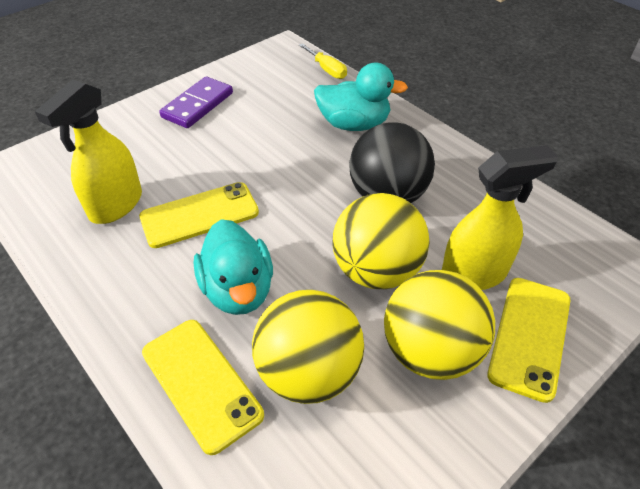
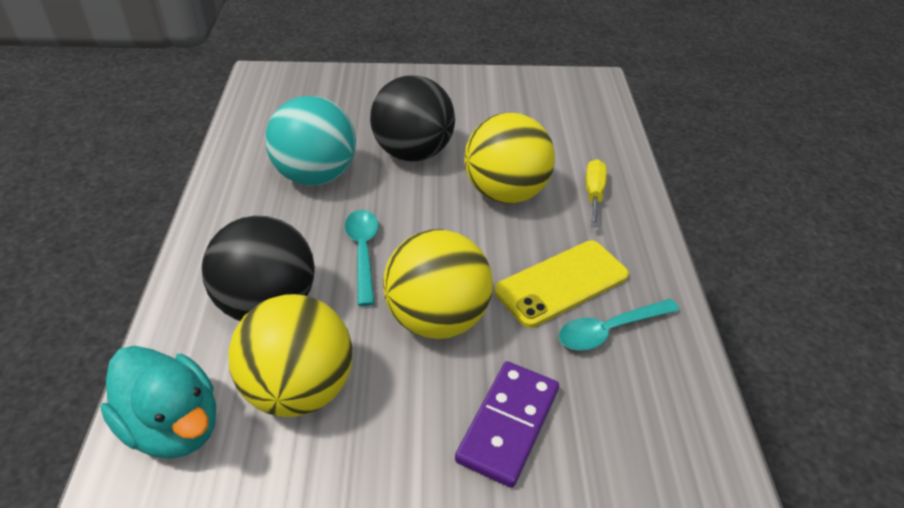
black ball: [349,122,435,203] = 1 -> [202,215,315,321] [370,75,455,162] = 2
turquoise ball: none = 0 -> [265,96,356,186] = 1
turquoise duck: [193,219,273,315] [314,63,408,131] = 2 -> [100,346,216,459] = 1
turquoise spoon: none = 0 -> [345,210,379,306] [559,299,680,351] = 2
yellow phone: [139,182,259,248] [142,320,264,455] [487,278,571,403] = 3 -> [494,241,629,328] = 1
yellow spray bottle: [35,79,142,224] [442,145,558,290] = 2 -> none = 0

